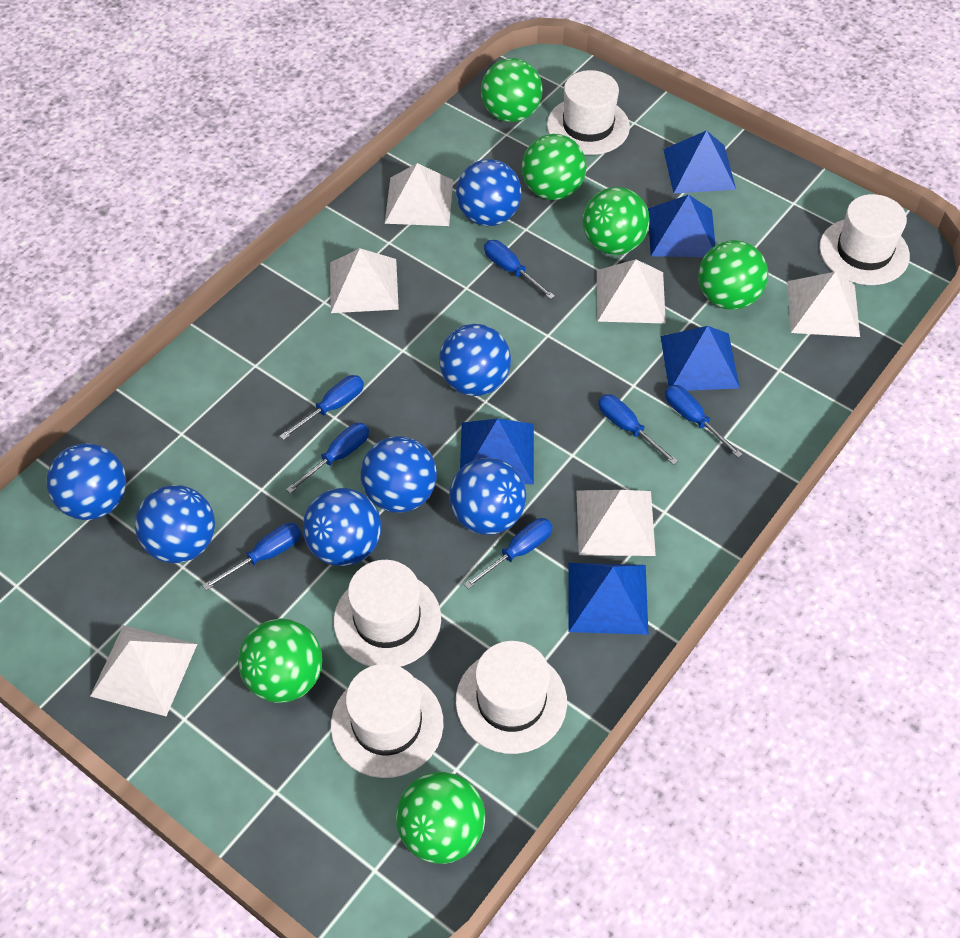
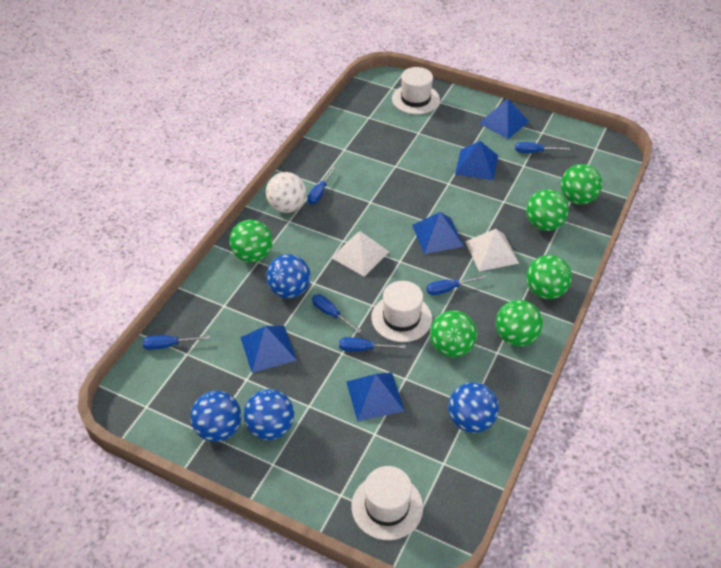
blue ball: [47,443,126,520] [135,485,215,563] [303,488,381,566] [361,436,437,513] [439,324,511,396] [449,458,526,535] [456,159,522,226] = 7 -> [190,391,242,442] [244,389,294,440] [266,254,311,298] [448,382,499,433] = 4
blue screwdriver: [202,523,301,591] [279,375,364,440] [286,423,369,494] [464,518,553,589] [484,240,555,299] [598,394,678,465] [665,385,743,458] = 7 -> [143,335,210,350] [307,166,336,204] [312,294,361,333] [339,337,406,351] [426,275,487,295] [515,142,570,153] = 6
white ball: none = 0 -> [266,172,307,213] = 1
white hat: [331,664,443,778] [334,560,441,667] [456,641,567,754] [547,70,630,155] [819,194,910,285] = 5 -> [352,466,423,540] [371,281,432,342] [392,67,440,114] = 3
white pyramid: [90,625,197,716] [330,248,399,313] [385,163,453,226] [576,490,656,556] [597,259,666,324] [787,272,860,337] = 6 -> [331,231,389,277] [465,229,519,271] = 2

